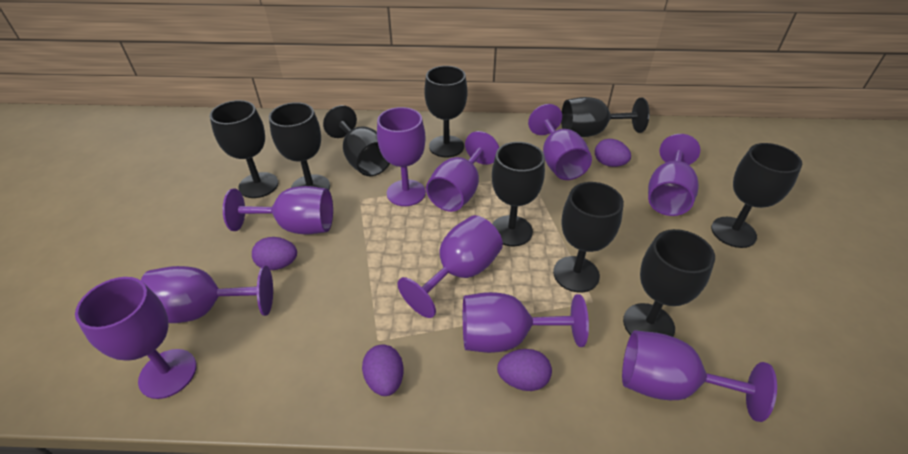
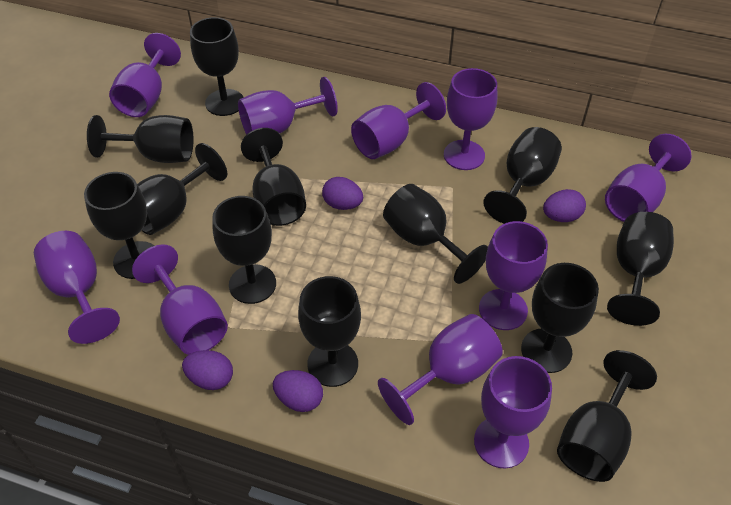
black goblet: [210,100,278,198] [269,102,330,190] [323,105,390,176] [424,66,467,157] [492,142,545,246] [553,182,624,293] [561,97,650,137] [623,229,715,337] [711,143,802,248] = 9 -> [84,172,155,279] [87,115,194,163] [137,143,227,235] [190,17,244,116] [212,196,276,304] [241,128,306,226] [298,276,361,387] [383,184,488,284] [483,127,562,224] [521,263,599,373] [557,350,657,482] [607,212,674,326] = 12

